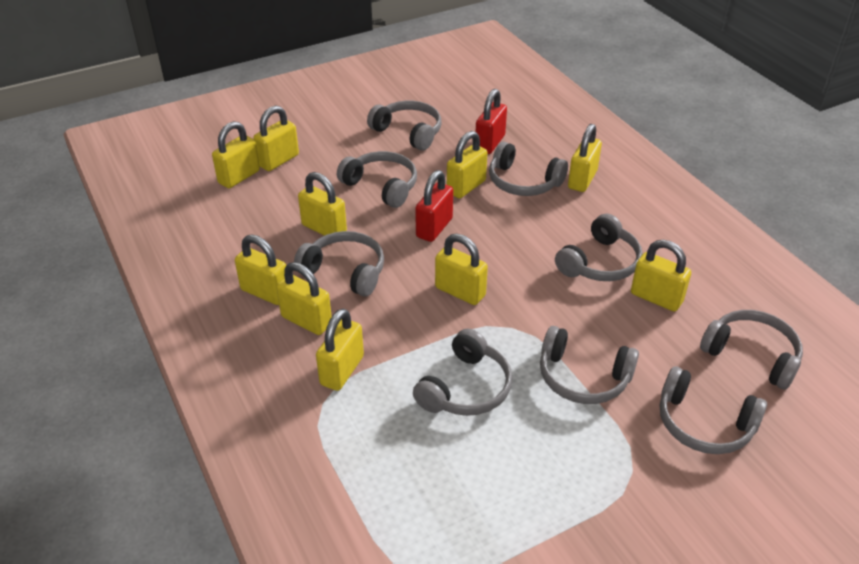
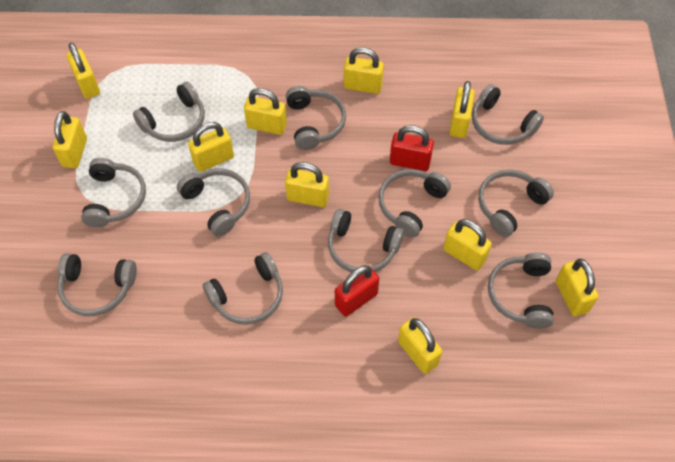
grey headphones: [294,231,384,297] [337,151,417,208] [367,101,441,151] [413,329,512,416] [489,142,568,196] [540,326,639,404] [555,214,643,281] [660,366,767,454] [700,310,803,390] = 9 -> [57,253,137,316] [81,158,146,228] [133,82,205,142] [177,168,250,237] [203,252,283,325] [286,86,346,150] [328,209,404,273] [378,169,451,238] [472,84,544,145] [478,169,554,237] [488,252,554,329] = 11

